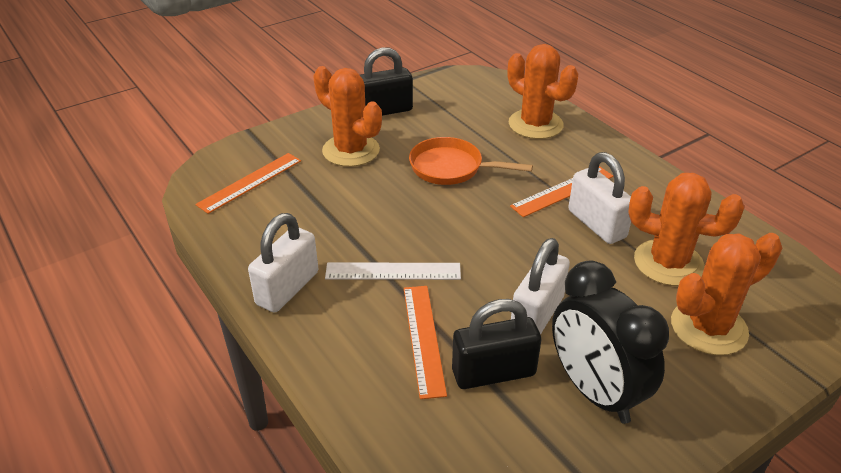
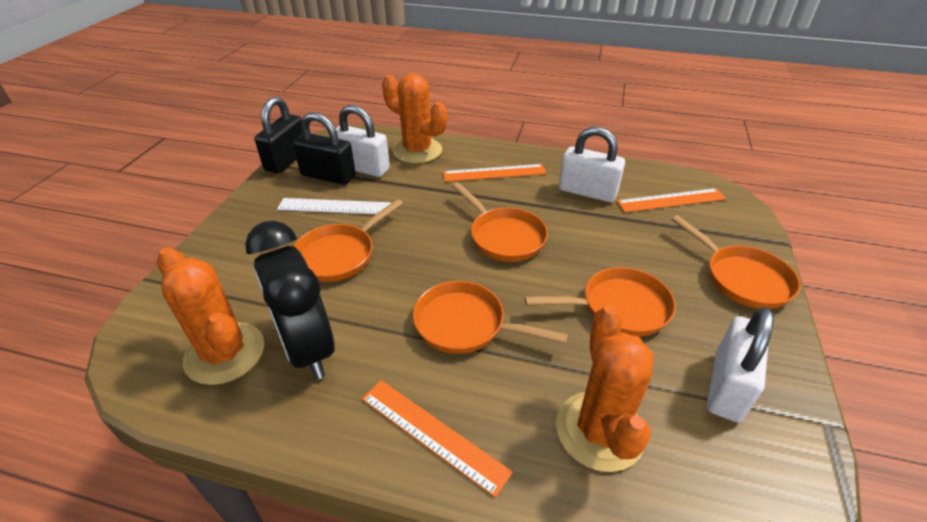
orange cactus: [313,66,382,167] [508,44,578,139] [628,173,744,286] [671,233,782,355] = 4 -> [157,247,264,385] [382,73,447,163] [556,305,654,472] = 3
orange pan: [409,137,533,185] = 1 -> [294,199,403,282] [413,281,568,354] [452,182,548,262] [525,267,676,336] [671,215,801,309] = 5

